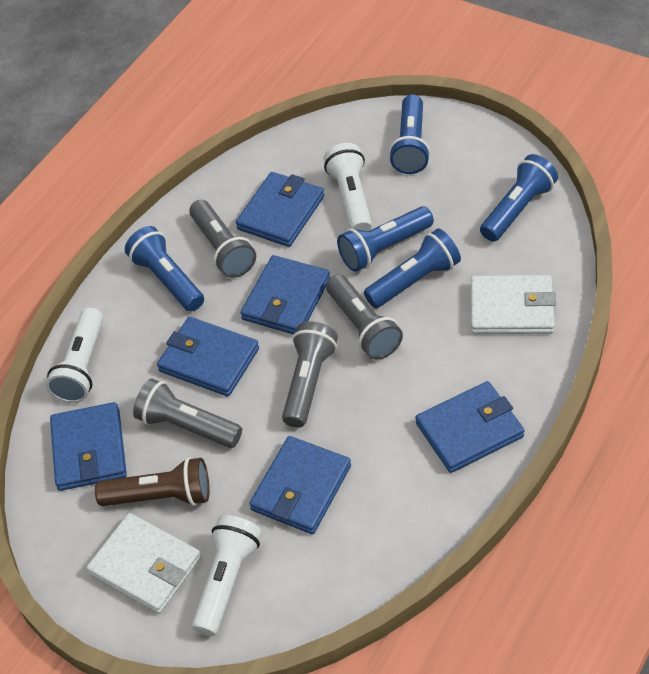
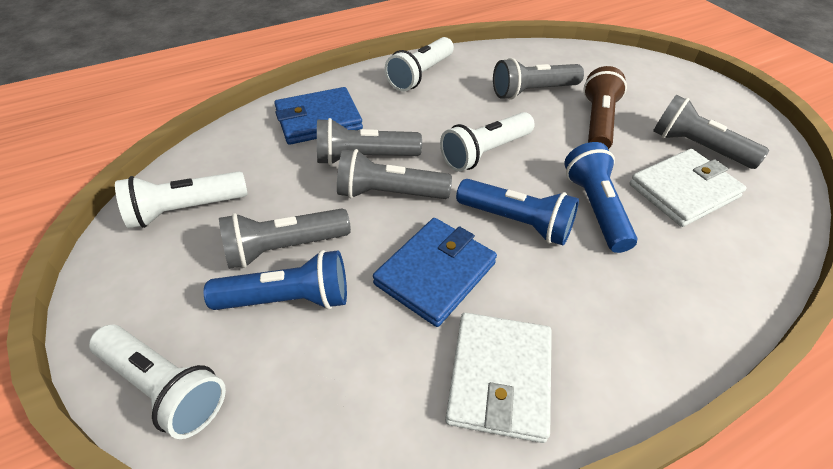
blue flashlight: [125,226,204,312] [337,206,434,272] [364,228,461,308] [389,94,430,174] [480,154,558,242] = 5 -> [204,250,347,310] [456,179,579,246] [564,142,637,253] = 3
blue wallet: [50,402,127,491] [157,317,259,396] [236,172,324,247] [241,255,330,334] [249,436,351,534] [415,381,524,473] = 6 -> [274,87,363,145] [373,218,497,327] = 2
grey flashlight: [133,379,242,448] [189,200,256,278] [282,321,338,428] [326,275,403,360] = 4 -> [219,209,351,269] [317,118,422,165] [337,149,452,199] [493,58,584,100] [653,95,769,169] = 5
white flashlight: [46,308,103,403] [192,515,262,636] [324,143,372,231] = 3 -> [89,325,226,439] [115,171,248,228] [385,37,454,91] [440,112,535,172] = 4

